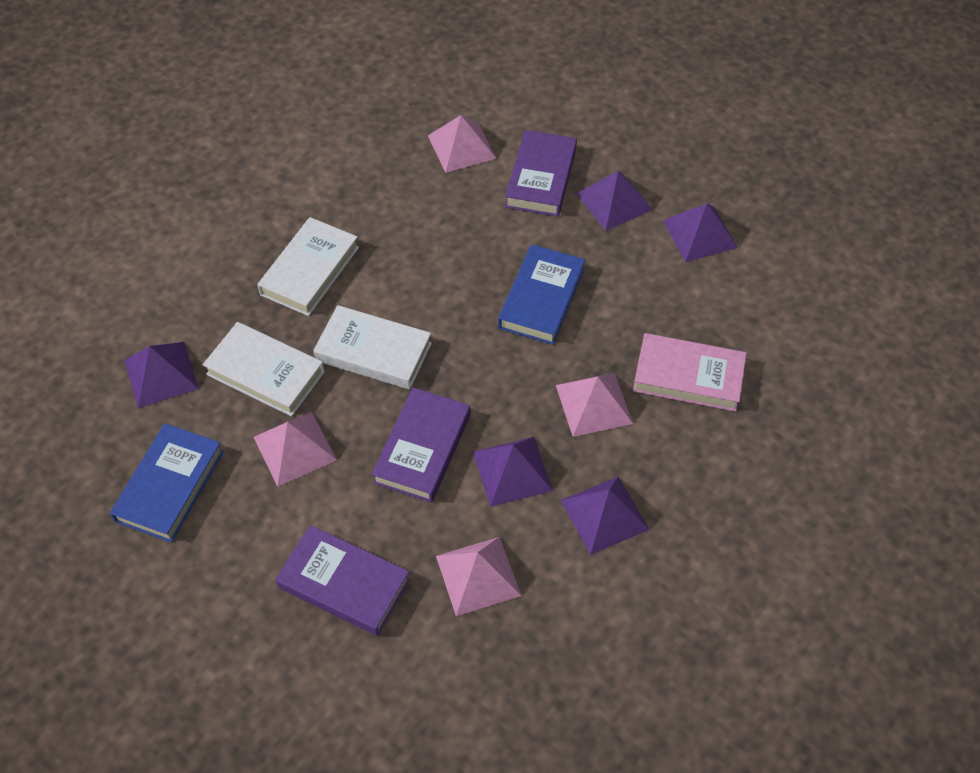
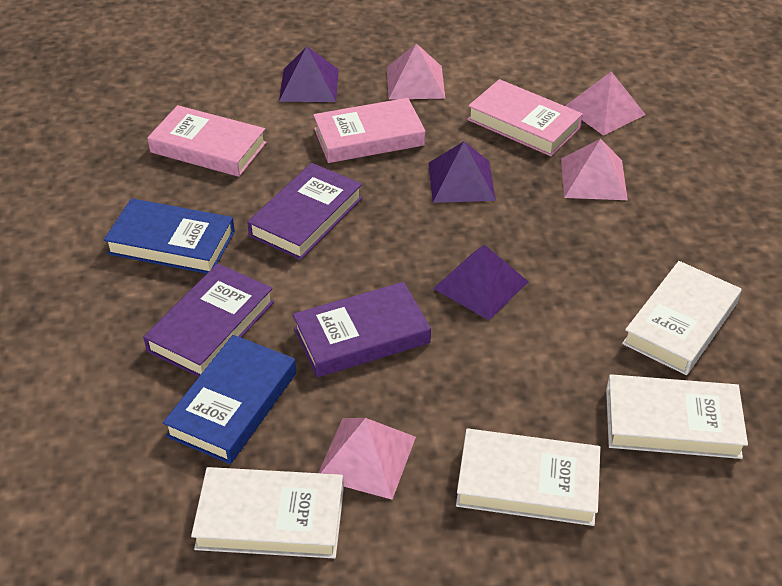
pink book: [633,333,747,412] = 1 -> [147,105,267,177] [313,98,425,163] [467,79,583,156] = 3
purple pyramid: [124,342,199,408] [473,437,553,507] [561,476,650,555] [576,170,653,231] [663,203,738,262] = 5 -> [279,46,339,102] [428,141,496,203] [433,244,529,320] = 3
white book: [203,322,325,417] [257,217,359,316] [313,305,432,390] = 3 -> [191,467,344,559] [456,429,600,526] [606,374,748,459] [622,261,741,375] = 4

